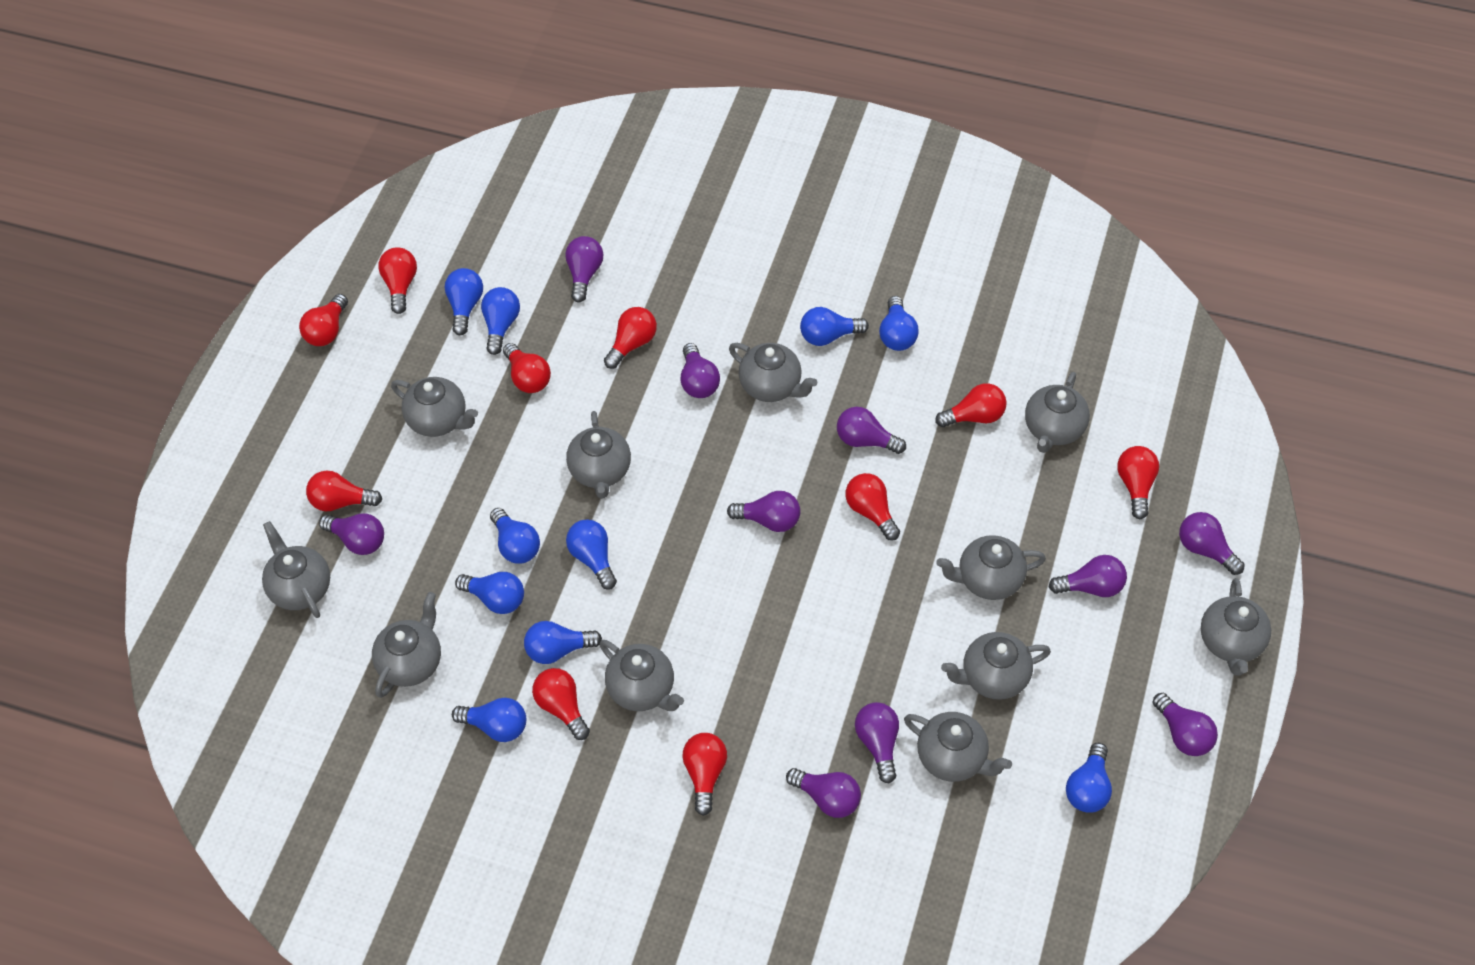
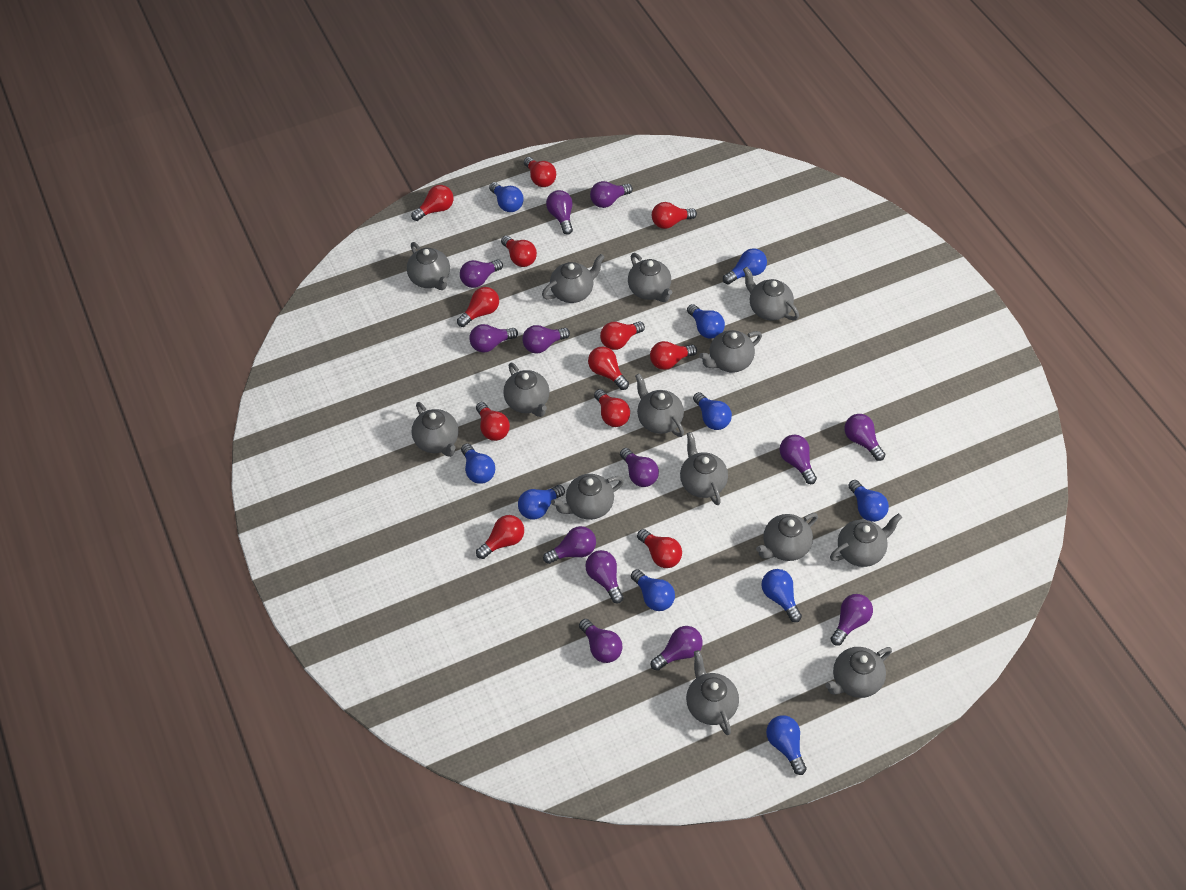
grey teapot: [262,521,330,618] [372,592,441,698] [391,377,478,437] [566,411,631,499] [599,640,684,711] [729,343,817,402] [904,712,1012,782] [936,535,1046,600] [941,632,1051,700] [1025,372,1090,453] [1201,578,1271,676] = 11 -> [407,242,450,290] [412,402,459,457] [503,363,550,417] [542,254,605,303] [551,474,624,520] [628,253,672,302] [635,373,684,437] [680,432,728,505] [686,650,739,735] [699,330,762,372] [743,267,799,320] [756,513,818,561] [825,647,892,698] [830,513,902,567] = 14
purple light bulb: [319,513,384,555] [565,236,603,302] [681,343,720,398] [727,491,800,532] [786,768,861,818] [837,407,906,454] [855,702,899,784] [1049,555,1127,597] [1152,693,1218,756] [1179,512,1245,575] = 10 -> [460,260,503,288] [469,324,518,353] [522,325,570,353] [543,526,596,564] [546,190,573,235] [579,619,622,663] [585,550,624,603] [590,181,633,208] [620,448,659,487] [651,626,703,671] [780,435,817,484] [831,594,873,646] [844,414,886,461] = 13
red light bulb: [299,294,348,346] [306,470,382,511] [378,248,417,314] [503,343,551,393] [532,668,590,740] [604,307,657,369] [682,733,727,816] [845,473,900,541] [935,383,1007,427] [1117,446,1159,519] = 10 -> [411,185,454,221] [457,287,499,327] [476,402,510,441] [476,515,524,559] [501,236,537,267] [524,157,556,187] [588,347,629,390] [594,389,630,427] [600,321,645,350] [637,529,682,568] [650,341,697,370] [652,202,697,229] = 12

